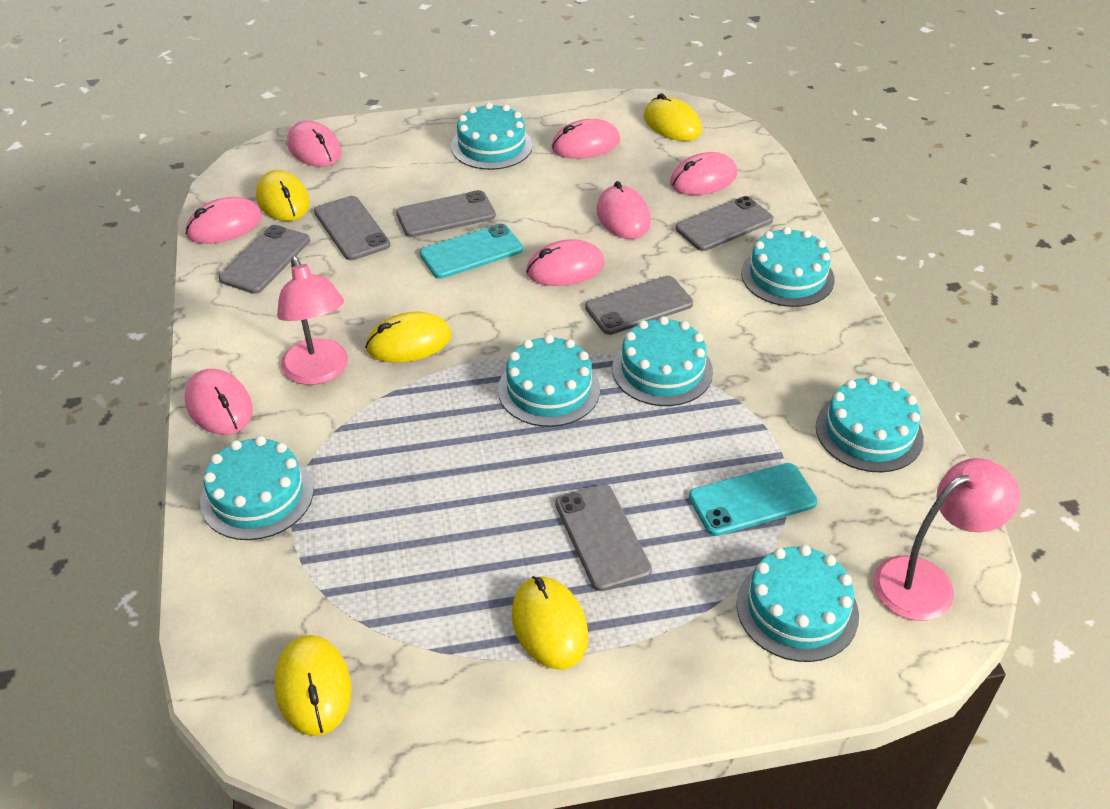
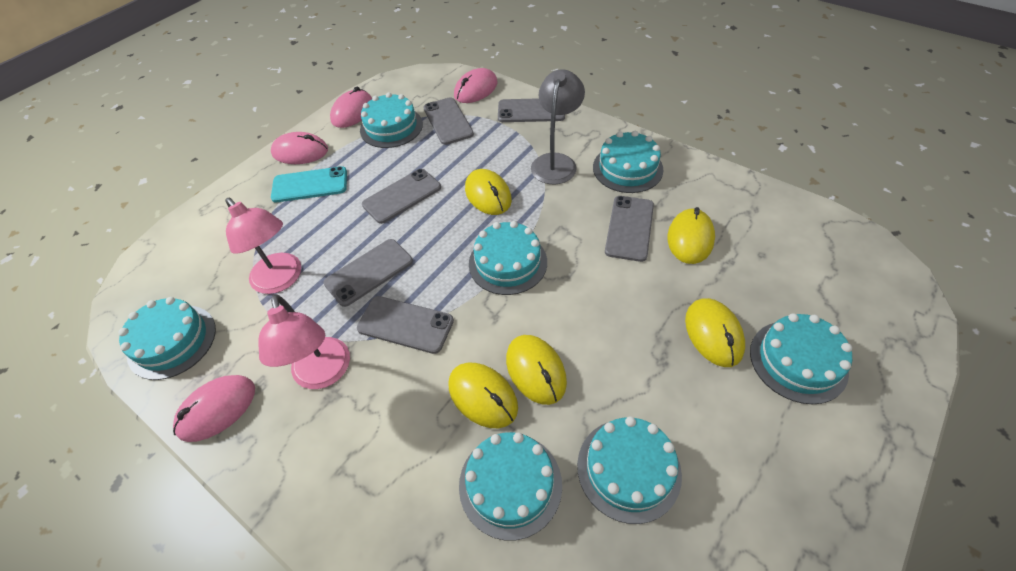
grey lamp: none = 0 -> [531,69,585,185] = 1
pink mouse: [184,369,253,435] [186,197,262,244] [287,121,341,167] [526,239,605,286] [551,119,620,159] [597,181,651,239] [670,152,737,195] = 7 -> [173,375,255,442] [271,132,328,164] [330,87,372,128] [454,68,497,103] = 4
turquoise phone: [420,224,523,279] [689,463,817,536] = 2 -> [271,166,347,202] = 1

